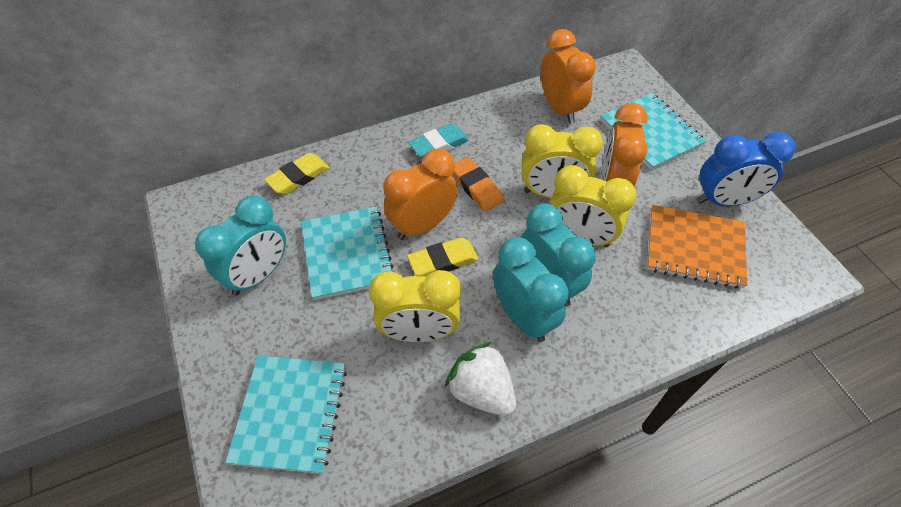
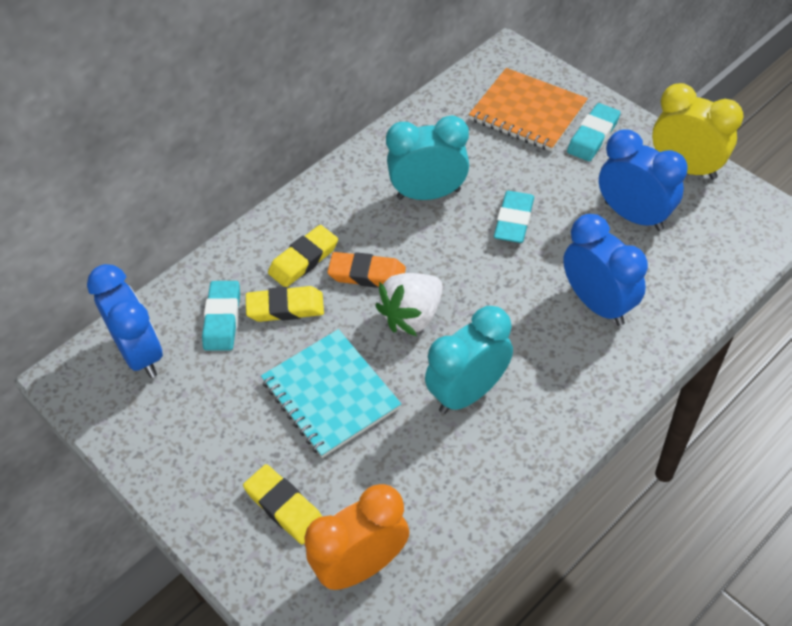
blue clock: [697,132,795,206] = 1 -> [87,264,163,378] [563,214,648,326] [599,130,688,231] = 3
orange clock: [383,149,458,240] [541,29,596,124] [600,103,647,187] = 3 -> [305,484,409,590] = 1
turquoise clock: [195,196,286,296] [493,237,569,342] [521,203,596,306] = 3 -> [386,115,469,200] [425,306,513,414] = 2
turquoise eraser: [408,123,469,158] = 1 -> [202,281,240,351] [494,191,534,243] [567,103,621,161] = 3
turquoise notebook: [225,355,347,474] [301,207,393,300] [600,93,706,170] = 3 -> [261,329,401,458] = 1
yellow clock: [369,270,461,342] [522,124,603,198] [550,165,636,247] = 3 -> [652,83,744,180] = 1
yellow eraser: [264,153,330,195] [407,238,479,277] = 2 -> [243,464,323,544] [246,286,324,322] [268,225,338,287] = 3

